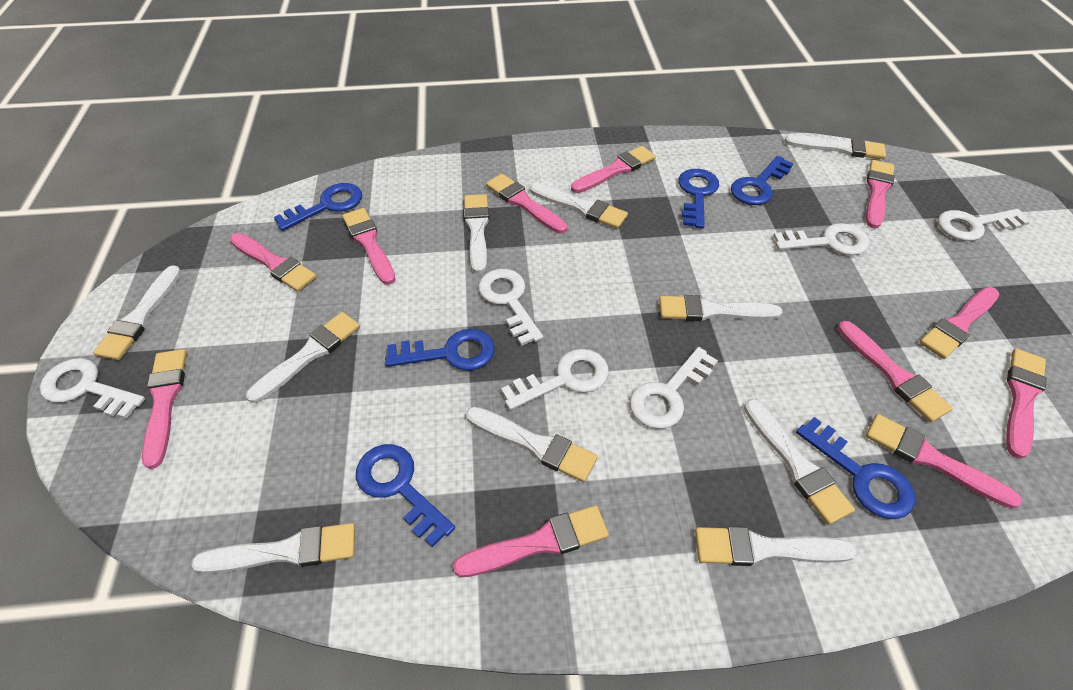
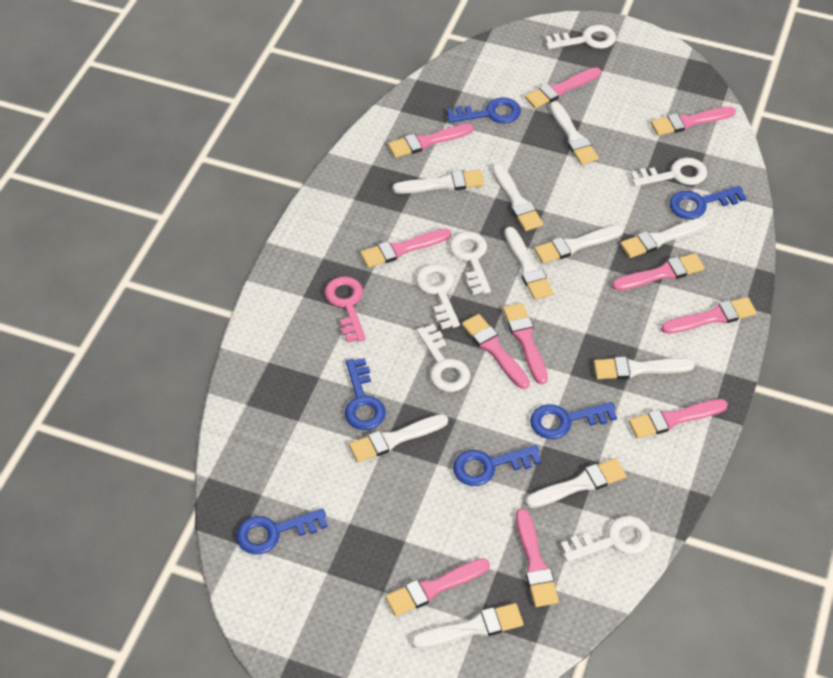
pink key: none = 0 -> [325,276,365,343] = 1

